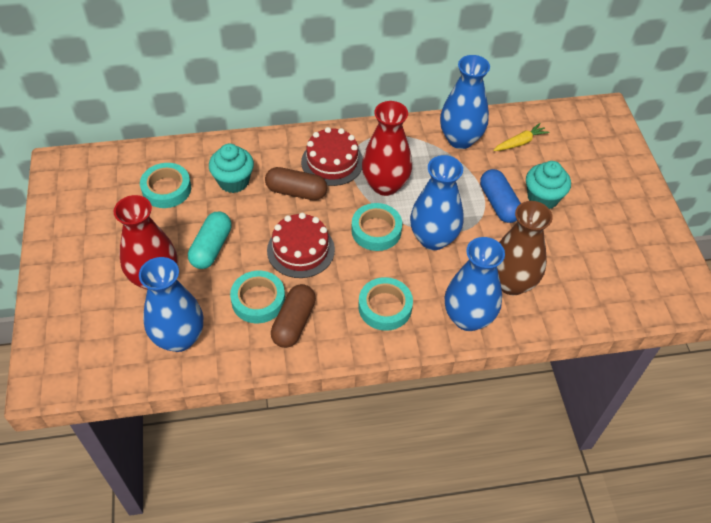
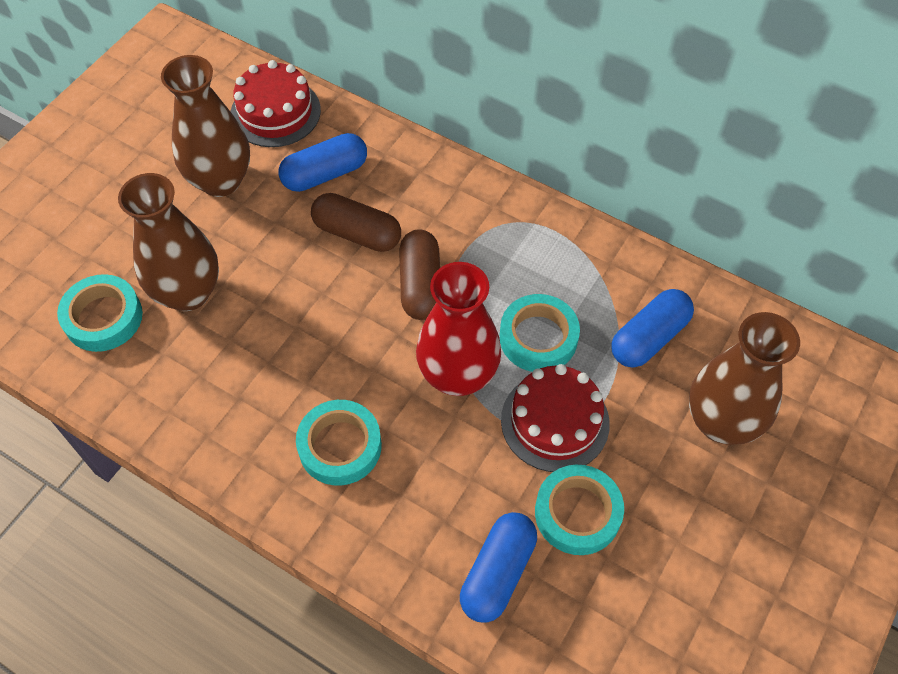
blue capsule: [480,169,521,223] = 1 -> [278,133,367,192] [460,512,537,623] [611,289,694,368] = 3
blue vase: [139,257,203,352] [410,155,464,250] [440,55,490,149] [445,237,505,331] = 4 -> none = 0
brown vase: [497,201,553,295] = 1 -> [118,173,219,311] [161,55,250,197] [689,312,800,445] = 3
red vase: [113,195,177,290] [362,101,412,196] = 2 -> [416,262,501,396] = 1
turquoise capsule: [188,211,232,269] = 1 -> none = 0
turquoise cupcake: [209,144,254,193] [526,161,571,209] = 2 -> none = 0
yellow carrot: [493,123,549,151] = 1 -> none = 0

